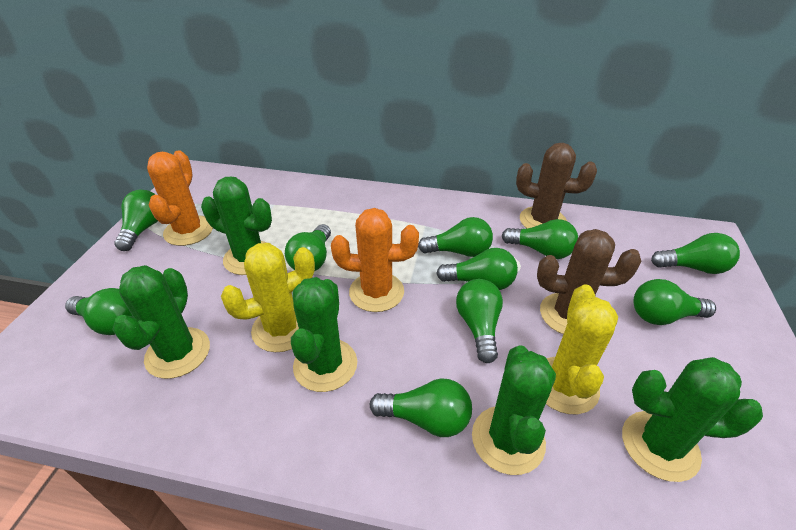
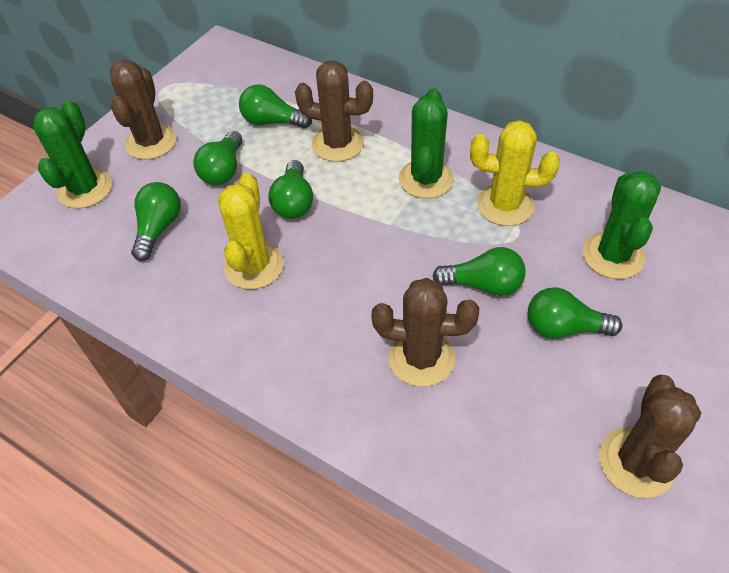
brown cactus: [516,143,597,228] [537,229,642,334] = 2 -> [110,60,177,160] [295,61,373,162] [371,278,479,387] [599,375,701,498] = 4
green cactus: [112,265,210,379] [201,177,272,275] [291,277,357,392] [472,345,556,475] [622,357,763,482] = 5 -> [34,100,112,208] [399,88,454,198] [583,171,661,279] = 3
green light bulb: [65,288,132,335] [114,190,158,251] [285,224,331,271] [369,378,472,437] [418,217,493,257] [436,248,518,290] [456,279,503,363] [502,219,578,259] [633,279,716,325] [651,233,740,274] = 10 -> [131,182,181,261] [193,131,242,185] [239,84,312,128] [269,160,313,219] [433,247,526,296] [528,287,622,339] = 6
orange cactus: [147,150,213,246] [331,208,419,312] = 2 -> none = 0

